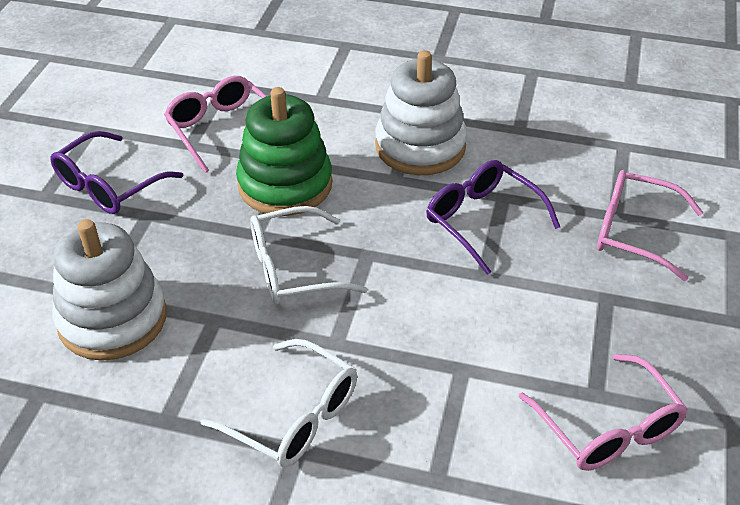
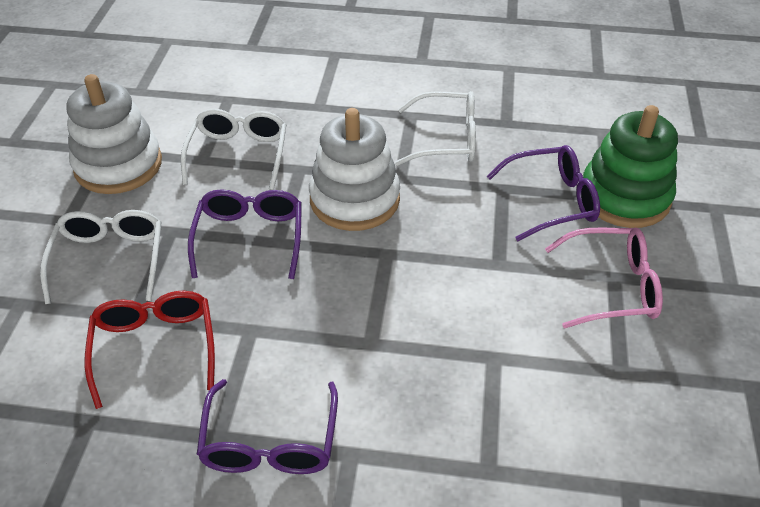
pink glasses: [164,76,266,173] [519,354,688,471] [597,170,703,281] = 3 -> [545,228,663,328] = 1
purple glasses: [50,131,183,214] [426,160,560,275] = 2 -> [188,189,302,279] [197,379,338,474] [487,145,600,241] = 3
red glasses: none = 0 -> [84,291,215,409] = 1
white glasses: [201,339,357,467] [250,206,368,305] = 2 -> [40,210,161,304] [181,109,286,190] [395,91,476,166] = 3

